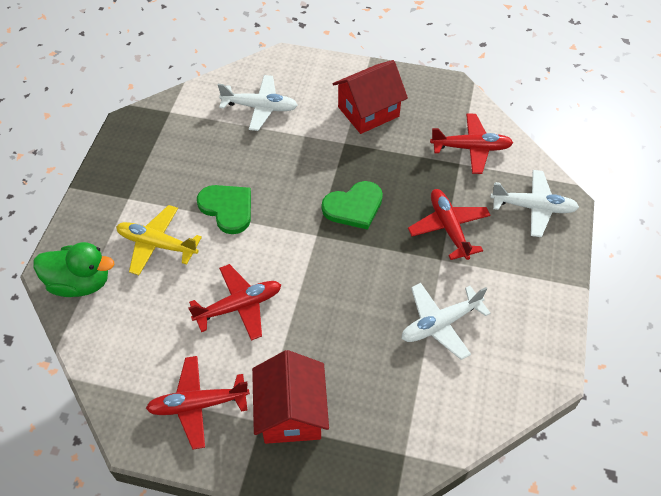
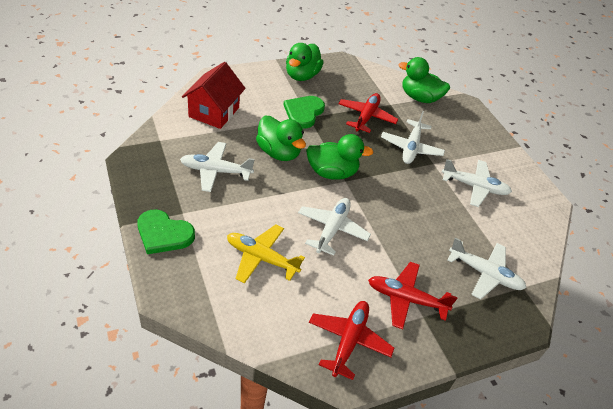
green duck: [34,242,114,297] = 1 -> [256,116,306,161] [286,43,324,81] [306,134,373,180] [399,57,450,103] = 4
red house: [252,350,329,444] [333,60,408,134] = 2 -> [182,62,246,129] = 1
red plane: [146,356,250,450] [188,264,281,341] [408,189,491,260] [430,114,513,174] = 4 -> [309,301,394,380] [338,93,398,133] [368,262,458,329] = 3
white plane: [218,75,298,131] [401,283,491,360] [490,170,579,237] = 3 -> [180,142,255,192] [298,198,371,256] [381,111,445,164] [442,159,512,207] [447,238,526,300] = 5

